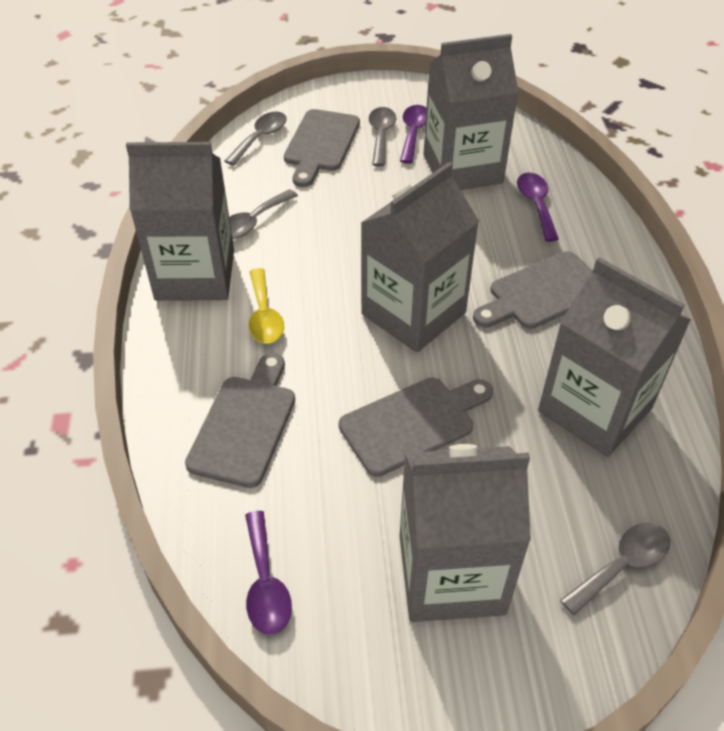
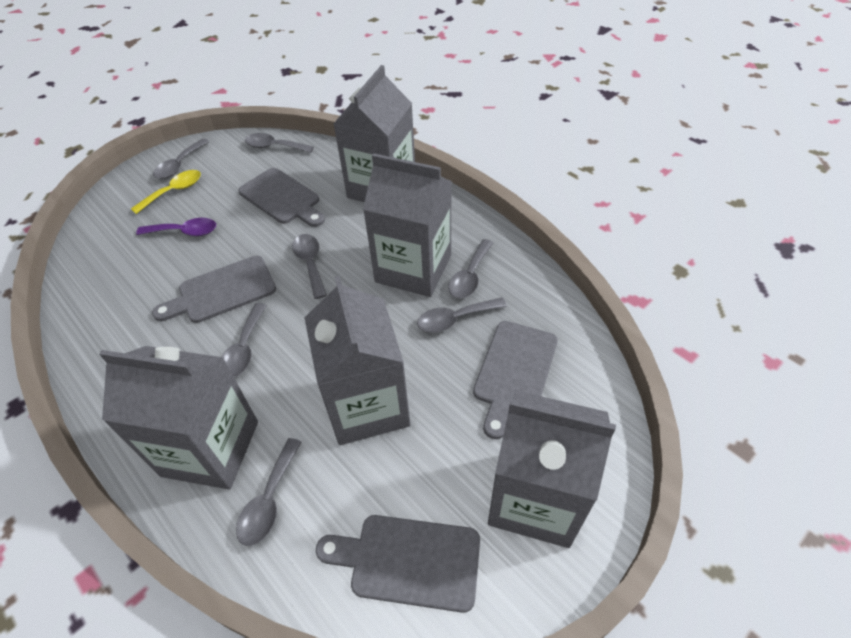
grey spoon: [225,112,287,166] [229,189,298,239] [369,107,396,167] [560,523,671,616] = 4 -> [153,139,209,179] [222,303,267,377] [236,438,302,546] [245,133,314,153] [292,234,327,299] [417,297,507,333] [448,239,493,298] = 7
purple spoon: [245,511,292,635] [400,105,427,164] [517,173,559,242] = 3 -> [136,218,216,236] = 1

